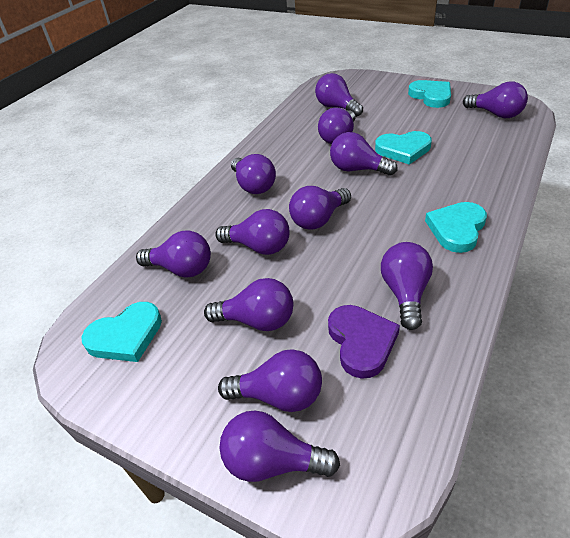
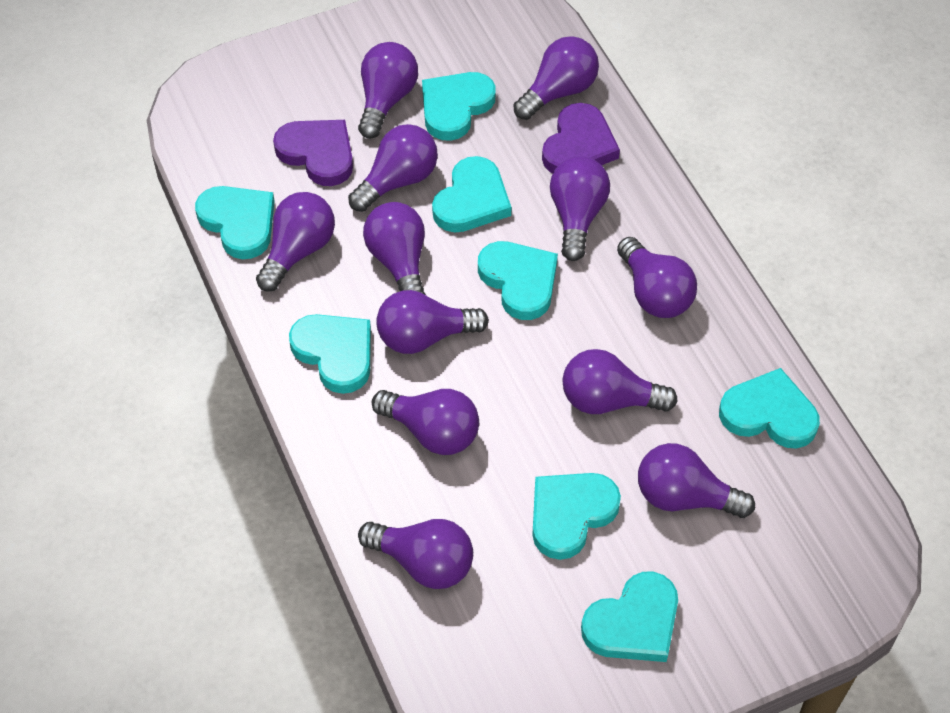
purple heart: [328,305,400,379] = 1 -> [273,120,353,186] [542,103,620,173] = 2
turquoise heart: [82,302,162,362] [375,131,432,165] [408,80,451,108] [425,202,487,253] = 4 -> [195,186,275,259] [289,314,371,394] [422,72,496,141] [432,156,511,233] [478,241,558,320] [532,473,621,560] [581,572,678,662] [719,368,820,448] = 8

